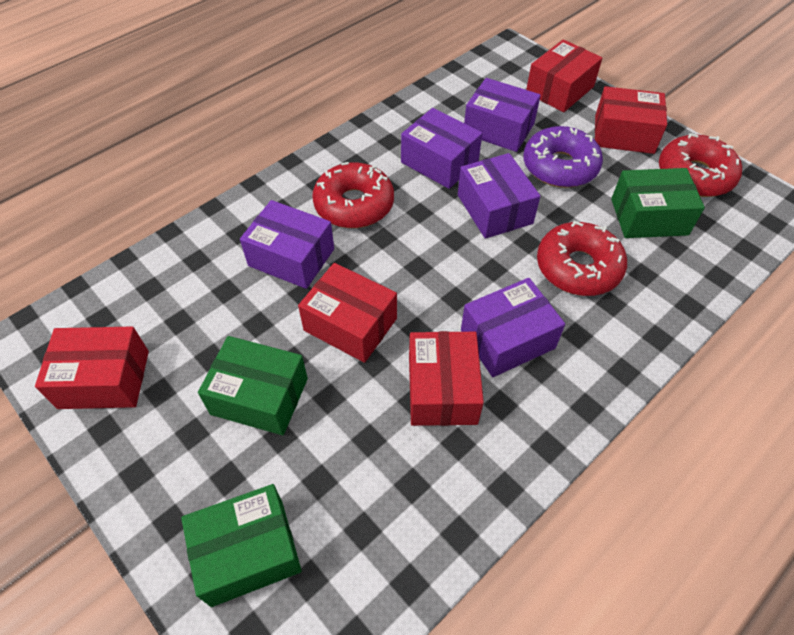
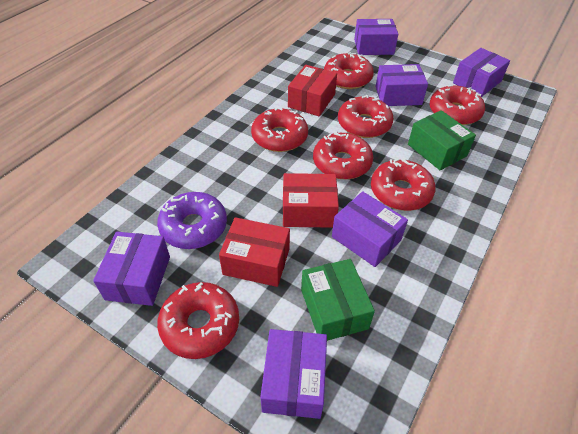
green box: [181,484,302,607] [198,336,308,435] [611,168,705,238] = 3 -> [301,259,375,341] [408,110,476,170] = 2
purple box: [240,200,334,289] [401,108,482,189] [458,153,540,239] [461,278,565,377] [464,78,541,152] = 5 -> [93,232,170,306] [260,329,327,419] [332,191,408,267] [354,19,398,55] [376,64,428,106] [453,48,510,97] = 6
red box: [35,326,149,409] [298,263,397,363] [409,331,484,426] [526,39,602,112] [595,86,667,154] = 5 -> [219,217,290,287] [283,173,339,228] [288,65,337,117] = 3
red donut: [312,162,394,228] [537,221,627,296] [659,133,742,197] = 3 -> [157,282,239,359] [251,107,308,152] [313,131,373,179] [324,52,374,89] [338,95,394,138] [371,158,436,211] [430,85,485,125] = 7

